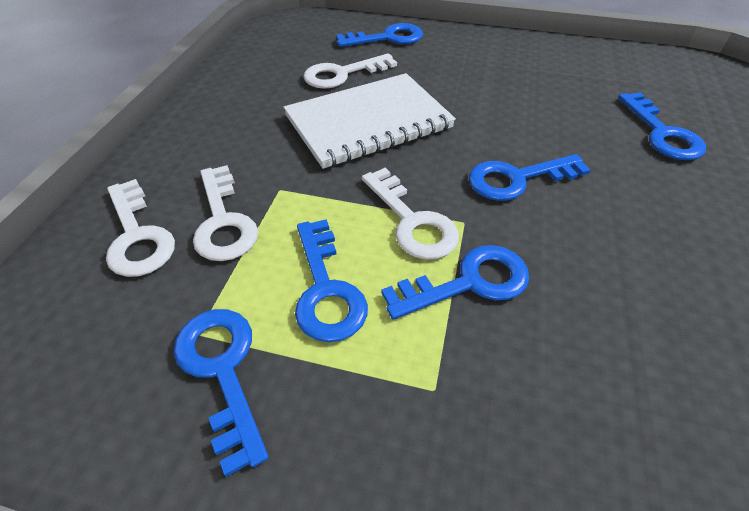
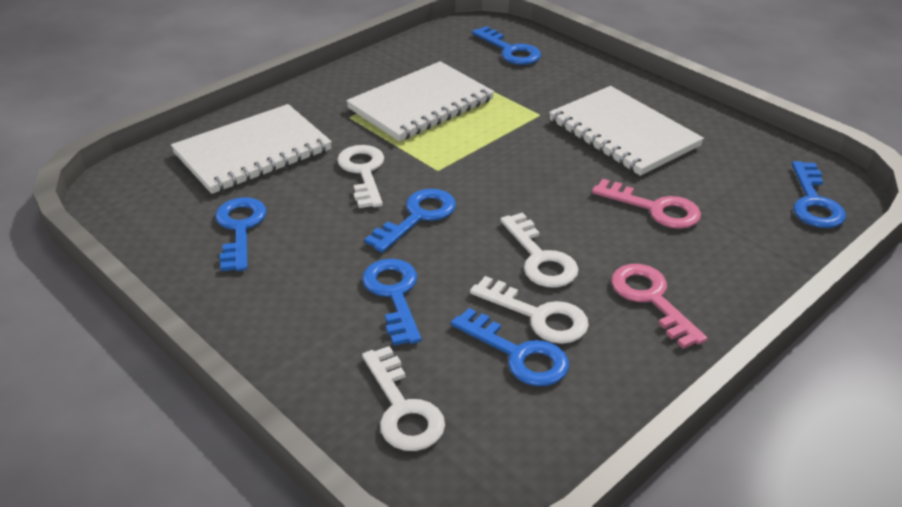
pink key: none = 0 -> [592,179,701,229] [611,264,707,349] = 2
white notebook: [283,73,456,169] = 1 -> [171,104,332,194] [346,61,494,141] [549,86,704,176] = 3

